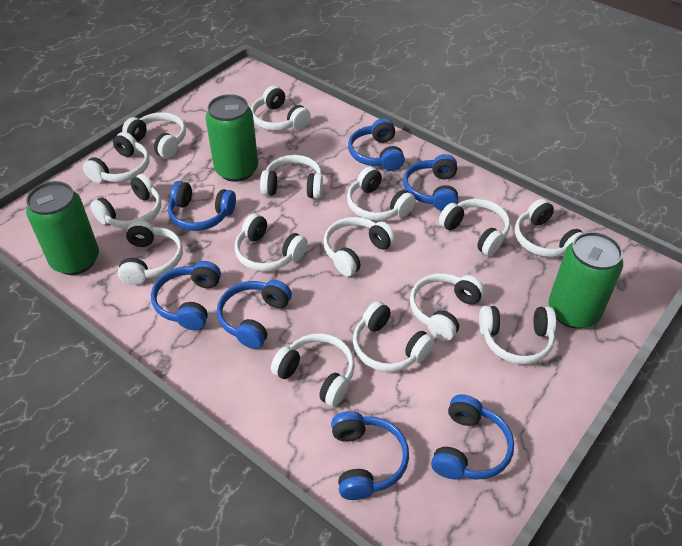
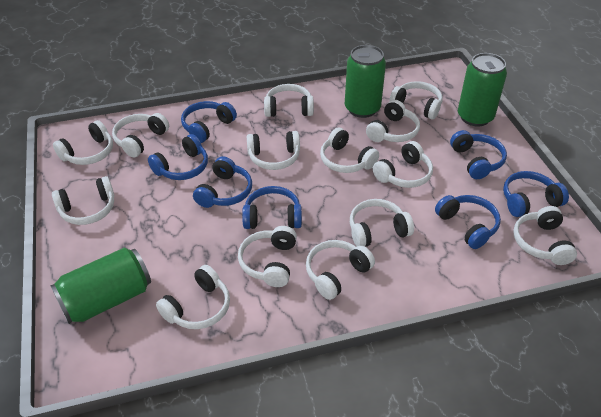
white headphones: [83,132,149,183] [90,174,161,229] [118,220,183,285] [122,112,186,158] [235,214,308,271] [251,86,311,131] [260,155,323,199] [271,333,355,407] [323,217,396,276] [347,167,416,221] [353,301,435,372] [410,273,485,341] [439,199,510,256] [479,306,556,364] [515,199,582,257] = 15 -> [52,176,114,225] [53,120,113,165] [112,113,169,157] [156,265,230,329] [238,226,297,287] [247,131,300,170] [264,84,314,117] [306,240,375,300] [320,127,379,173] [350,199,414,247] [366,100,420,142] [373,141,433,188] [389,81,442,119] [513,206,577,265] = 14

